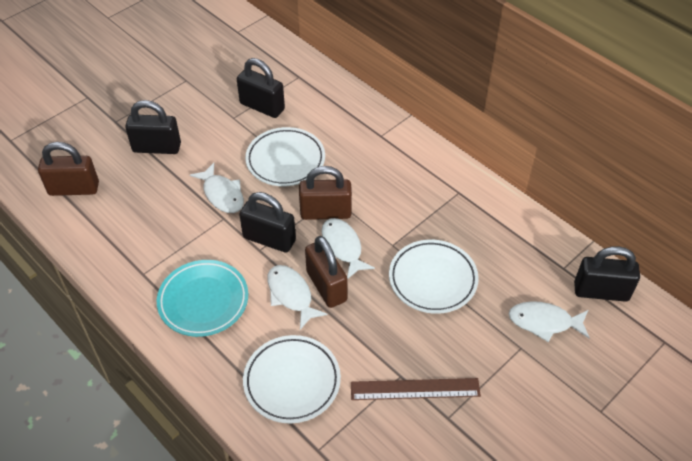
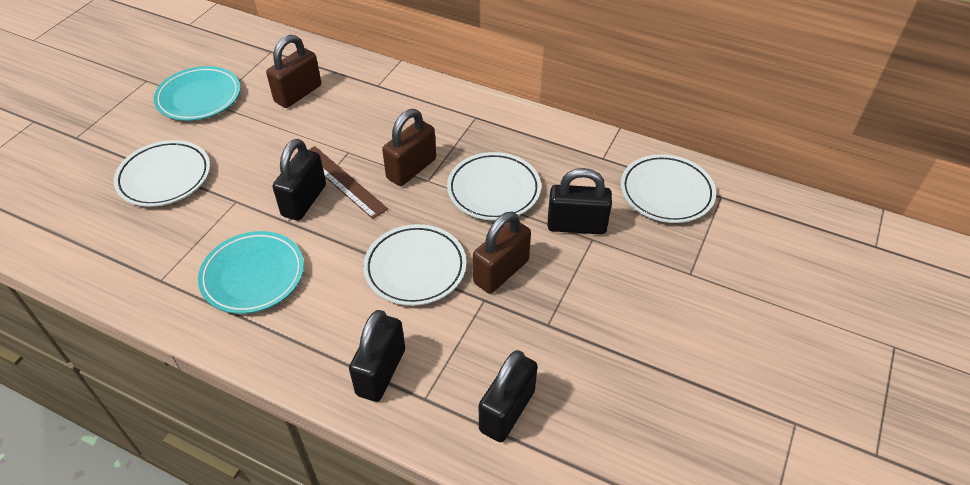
turquoise plate: [157,260,248,337] = 1 -> [154,66,241,121] [198,231,304,314] = 2
white fish: [190,163,244,213] [267,265,328,329] [322,218,375,279] [508,301,590,342] = 4 -> none = 0
white plate: [243,335,341,423] [245,127,325,186] [389,240,479,314] = 3 -> [114,140,210,207] [363,224,466,306] [447,152,541,220] [621,154,716,223] = 4

